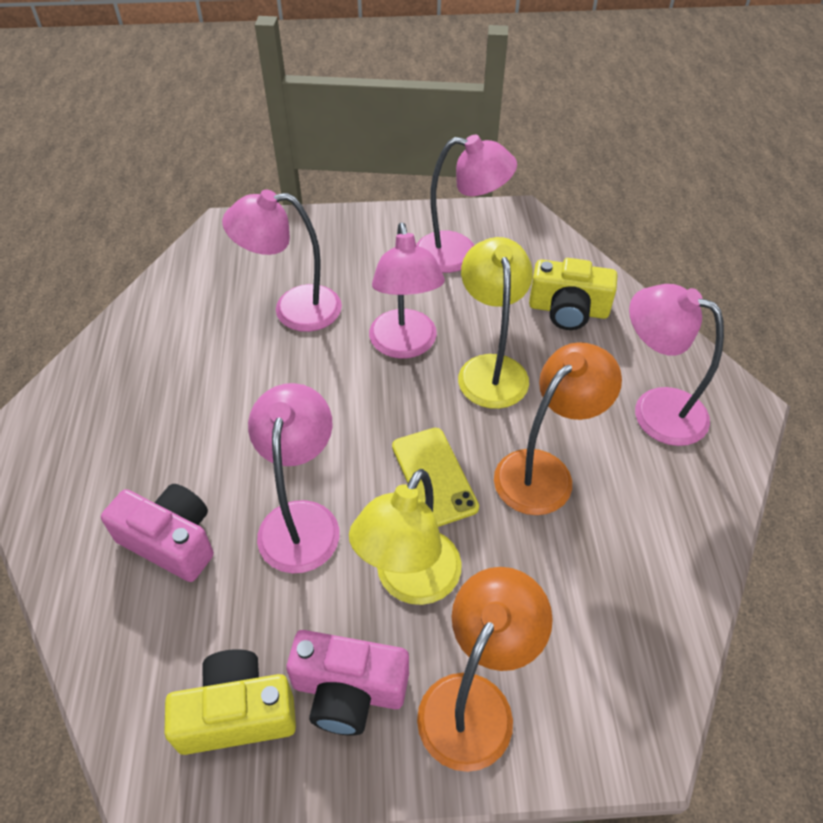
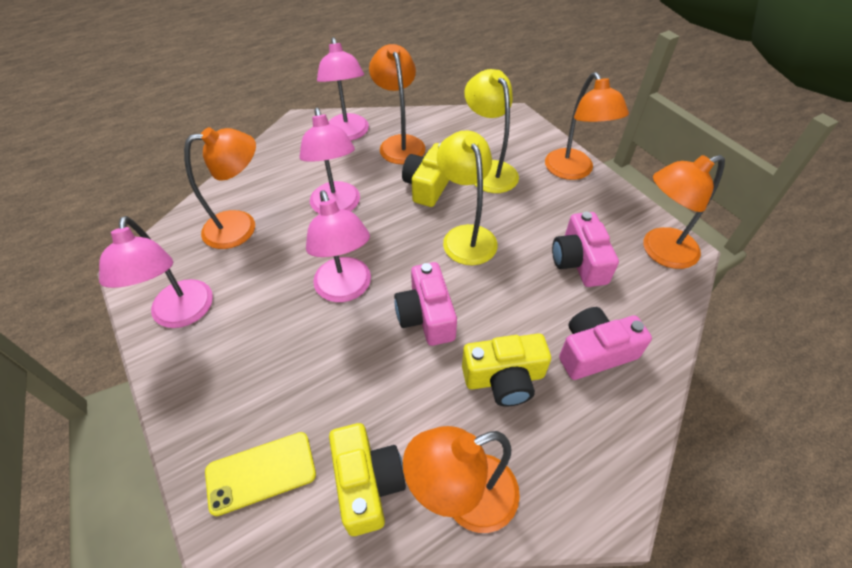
orange lamp: [417,567,553,772] [494,342,622,515] = 2 -> [184,127,256,249] [369,44,426,164] [403,426,520,533] [545,72,629,180] [643,155,725,269] = 5
pink camera: [101,484,214,582] [286,630,409,736] = 2 -> [394,262,457,346] [552,212,619,287] [559,307,652,380] = 3
pink lamp: [222,190,342,332] [248,383,340,573] [369,222,445,359] [416,135,517,273] [629,284,724,446] = 5 -> [99,216,213,328] [299,108,360,214] [306,190,371,302] [317,37,369,141] = 4
yellow camera: [164,649,296,755] [529,258,617,330] = 2 -> [329,423,406,536] [402,143,449,207] [462,333,551,407] = 3

